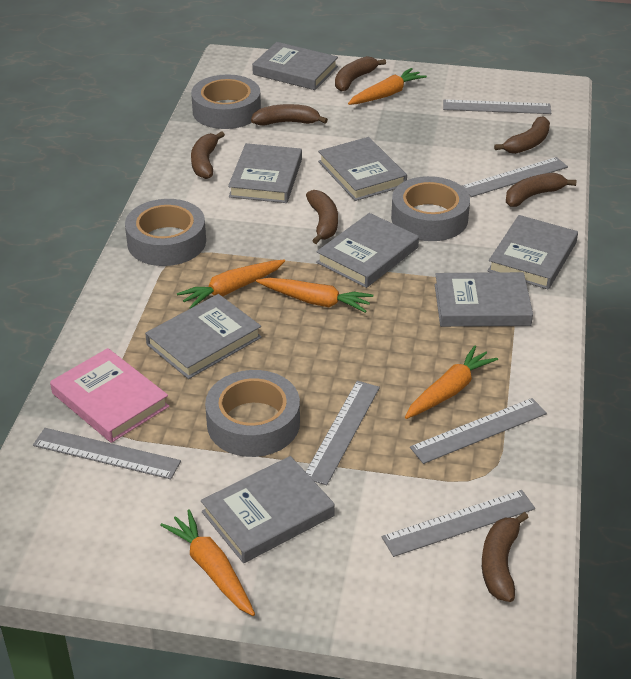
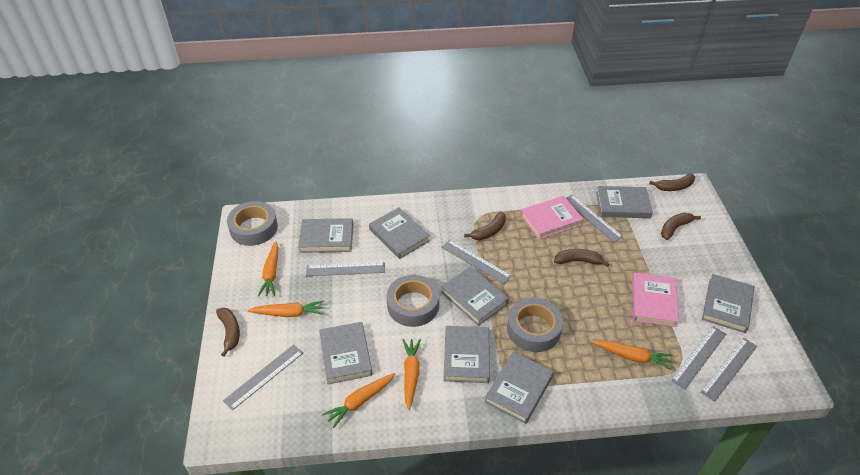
brown banana: [191,131,225,179] [251,104,328,126] [306,190,338,244] [335,56,386,92] [482,512,529,602] [494,116,550,154] [506,173,576,207] = 7 -> [216,307,240,357] [464,212,506,240] [554,249,609,267] [649,173,695,191] [661,213,701,240] = 5
grey tape: [125,199,206,266] [191,74,261,129] [205,370,300,457] [391,176,470,241] = 4 -> [227,201,278,246] [387,275,439,327] [507,298,563,352] = 3
pink book: [50,348,169,443] = 1 -> [520,196,583,240] [632,273,679,327] = 2

